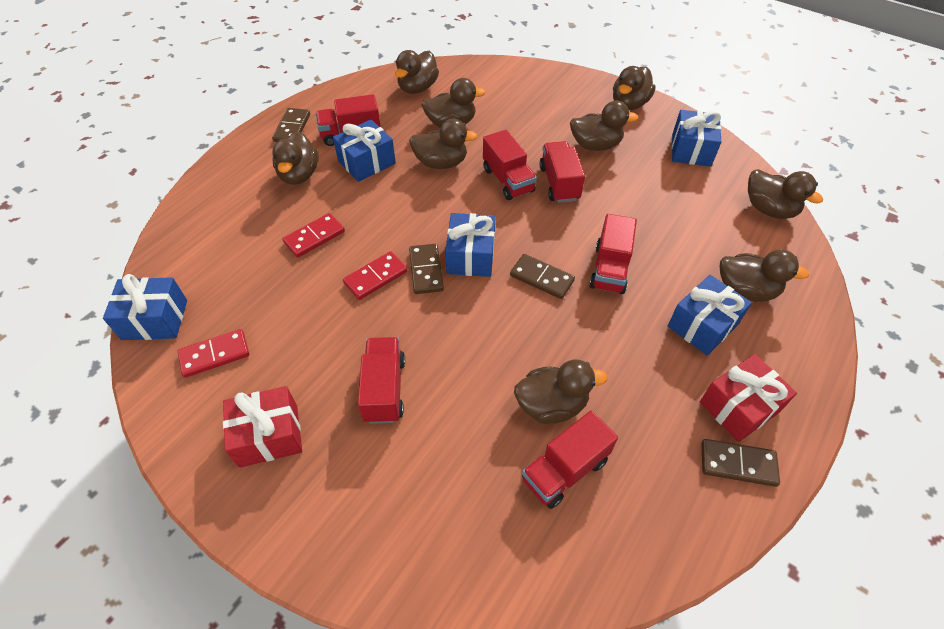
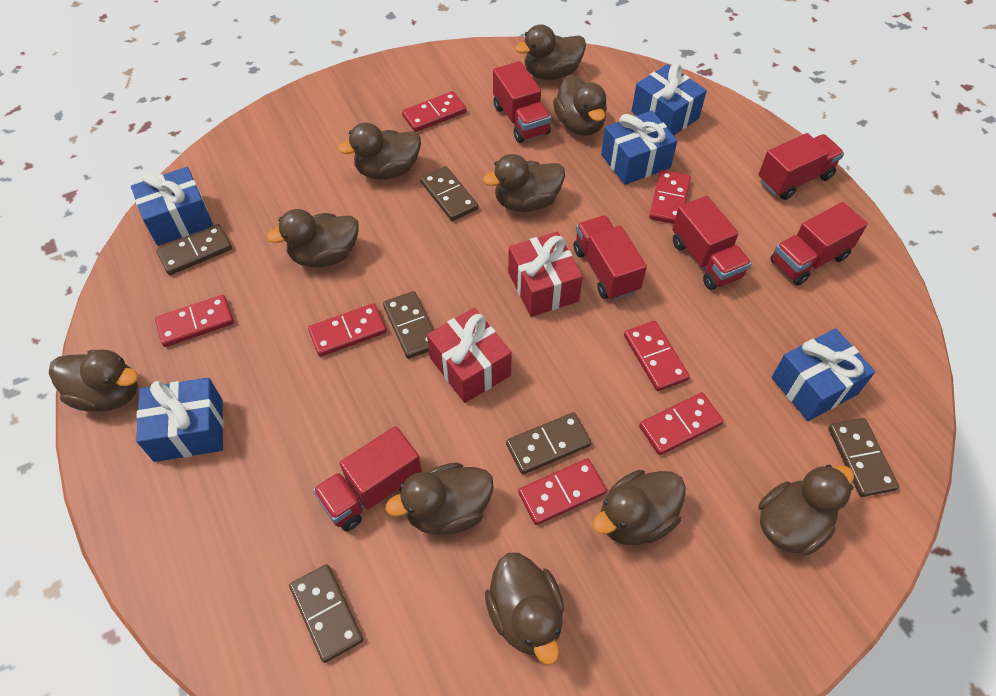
brown domino: [272,108,310,142] [409,244,444,294] [510,254,575,299] [701,439,780,487] = 4 -> [156,224,232,275] [289,564,363,663] [383,291,434,359] [420,166,478,221] [506,412,591,474] [828,418,899,497] = 6
brown duck: [272,131,319,185] [395,50,439,94] [409,119,478,169] [422,78,486,127] [514,359,608,424] [570,101,639,151] [613,66,656,110] [719,249,809,302] [748,169,823,219] = 9 -> [49,349,138,412] [267,209,359,267] [338,123,421,180] [386,462,494,535] [483,154,565,212] [485,553,564,665] [515,25,586,80] [553,75,607,136] [593,470,686,545] [759,464,854,555] = 10
red domino: [177,329,249,378] [282,213,345,258] [343,251,407,300] = 3 -> [155,295,234,347] [308,303,387,357] [402,91,466,132] [518,458,607,525] [624,321,690,391] [639,393,723,455] [649,170,691,224] = 7

